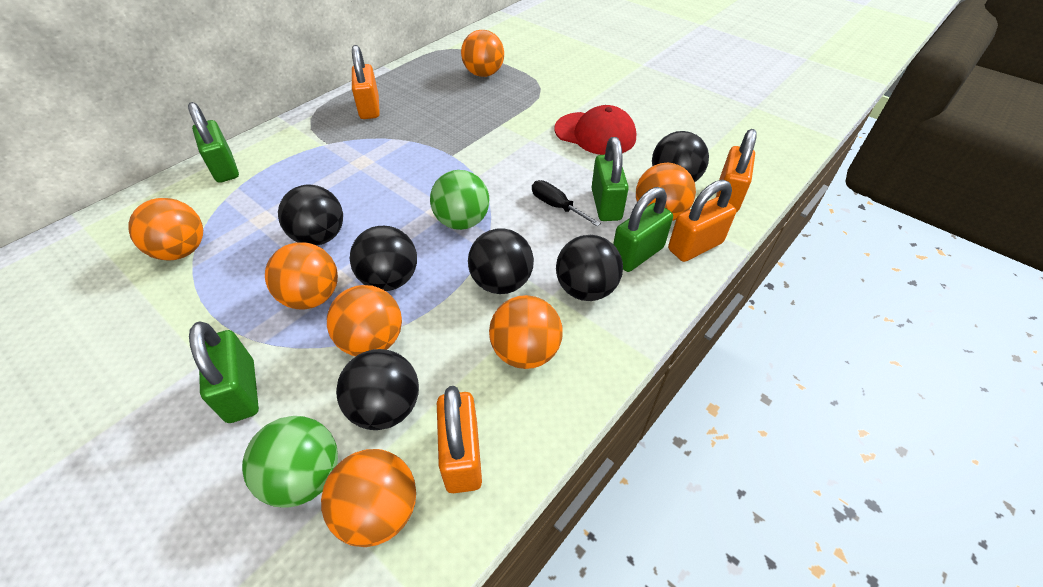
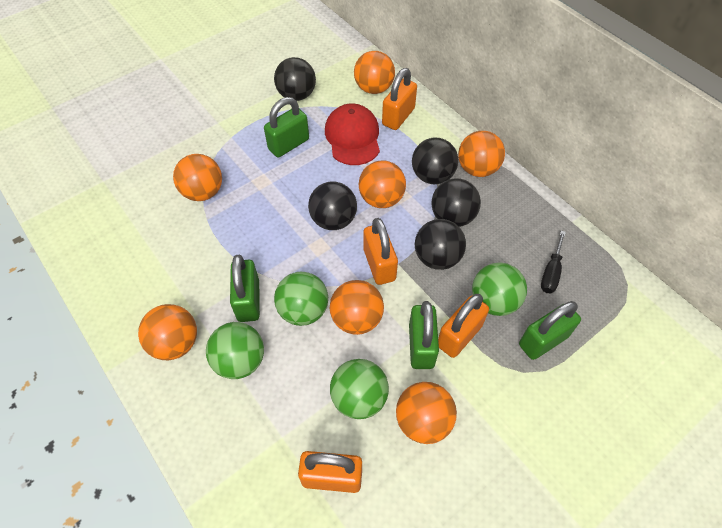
black ball: [278,184,343,246] [336,349,419,430] [350,226,417,291] [468,228,534,294] [556,235,623,301] [652,131,709,182] = 6 -> [274,57,316,101] [308,181,357,230] [412,138,458,184] [415,219,466,270] [431,178,481,227] = 5
green ball: [242,416,338,508] [430,170,489,230] = 2 -> [206,322,264,379] [274,272,328,326] [330,359,389,419] [472,262,527,316] = 4

